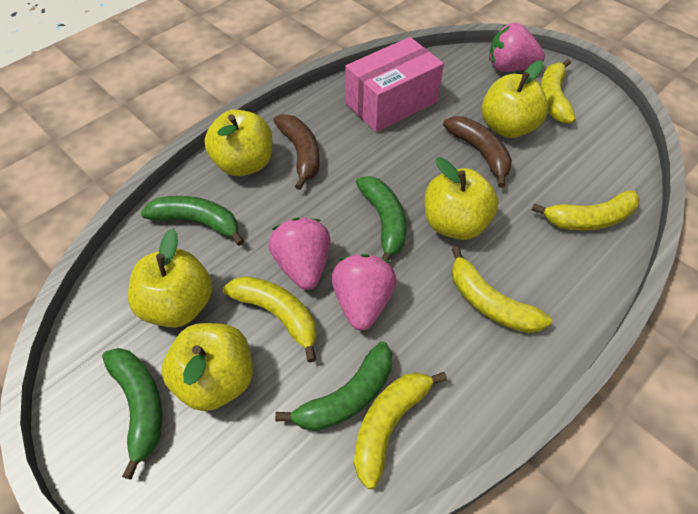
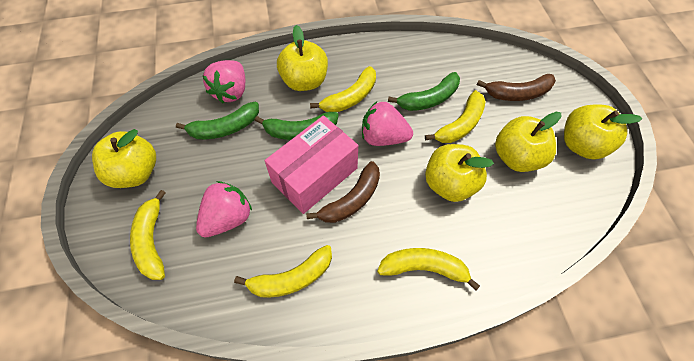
green banana: [102,348,162,480] [141,196,244,246] [275,342,392,431] [356,176,406,261] = 4 -> [176,102,259,139] [255,112,339,140] [388,72,460,111] = 3

